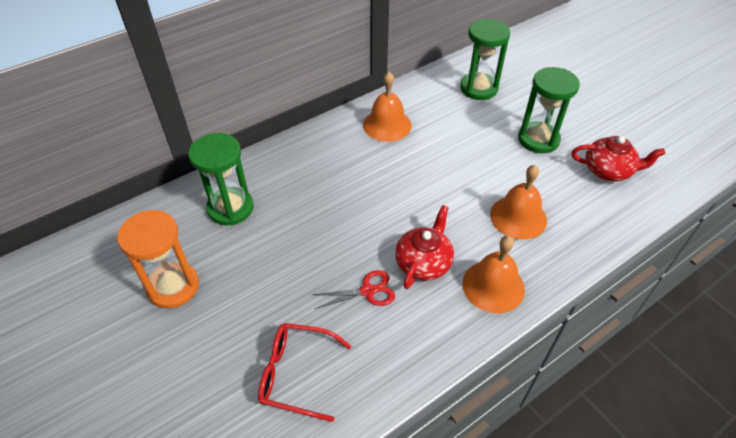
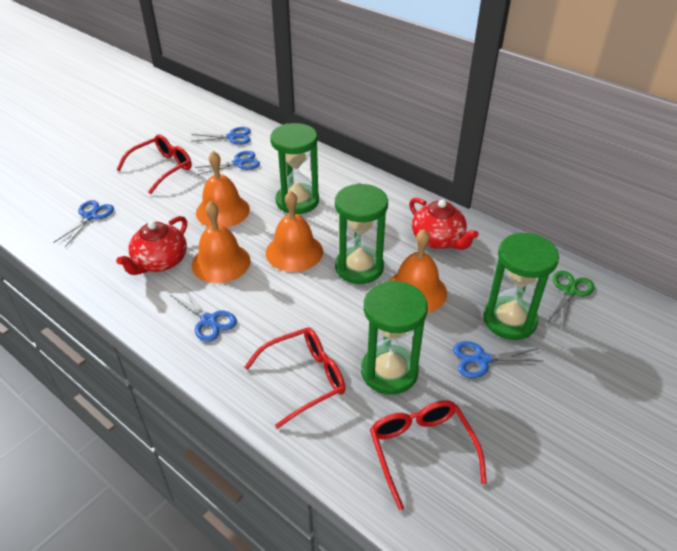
blue scissors: none = 0 -> [53,200,114,247] [171,287,237,342] [191,127,251,145] [195,151,260,175] [453,341,542,378] = 5
green hourglass: [188,133,253,225] [460,19,510,100] [518,67,580,153] = 3 -> [270,123,319,214] [335,183,388,284] [361,280,428,395] [483,233,559,340] = 4
green scissors: none = 0 -> [548,271,595,326] = 1
orange bell: [363,72,412,142] [462,236,525,313] [490,165,547,240] = 3 -> [192,201,251,283] [196,151,250,227] [266,191,323,272] [389,229,447,313] = 4
orange hourglass: [117,210,199,309] = 1 -> none = 0
red glasses: [258,323,351,422] = 1 -> [117,134,192,194] [245,327,346,429] [370,400,487,510] = 3
red scissors: [313,270,395,309] = 1 -> none = 0

